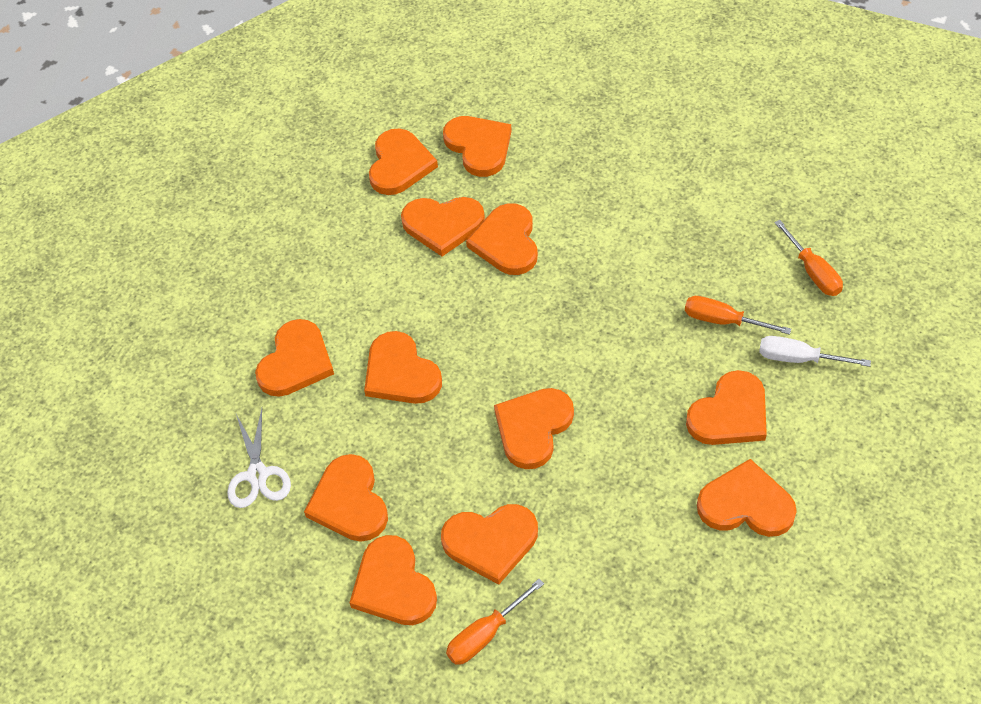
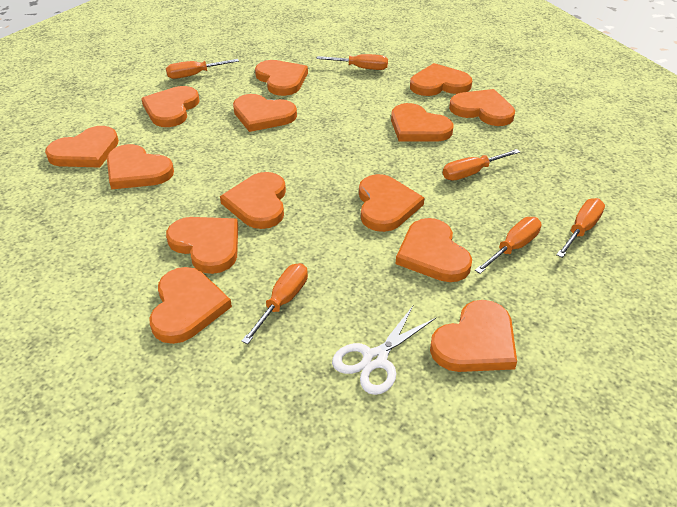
orange heart: [255,319,334,397] [304,454,388,542] [349,535,437,625] [364,331,442,404] [369,128,438,195] [401,197,485,256] [441,504,538,585] [443,116,512,177] [466,203,538,275] [494,388,574,469] [686,370,767,445] [697,459,797,537] = 12 -> [45,126,119,168] [107,144,174,189] [141,86,200,127] [149,267,232,344] [166,217,238,274] [220,172,286,229] [233,94,297,132] [255,60,308,96] [359,174,424,232] [391,103,453,142] [396,218,472,282] [410,63,472,96] [430,300,517,372] [449,89,515,126] = 14
orange screwdriver: [446,579,544,665] [685,296,791,335] [774,220,843,296] = 3 -> [166,59,239,79] [241,263,308,344] [316,54,388,70] [443,149,520,181] [475,217,541,274] [556,198,605,258] = 6
white screwdriver: [759,336,871,367] = 1 -> none = 0

